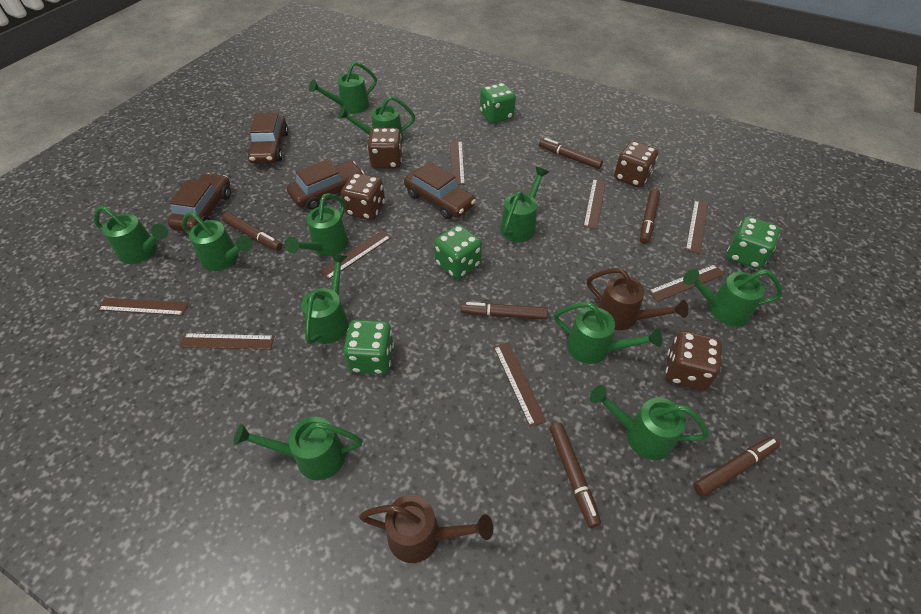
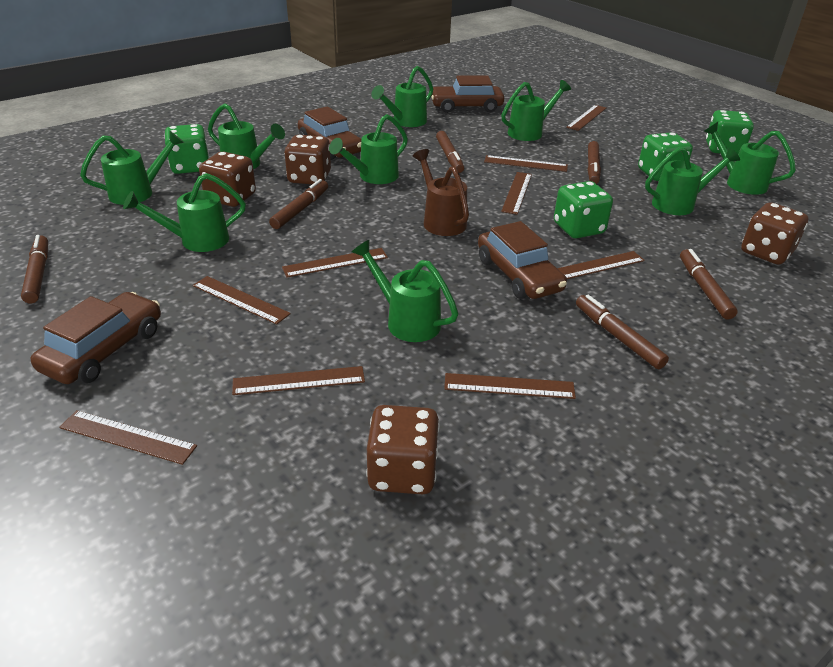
brown ruler: [98,298,189,316] [179,333,275,350] [319,230,391,280] [450,141,465,185] [494,342,547,427] [583,179,606,230] [648,264,725,302] [686,200,708,254] = 8 -> [59,410,197,465] [193,276,291,324] [232,366,365,395] [282,248,388,278] [444,373,576,399] [484,155,568,172] [501,172,532,215] [557,251,645,279] [566,105,606,131] = 9
brown watering can: [359,495,493,563] [587,268,689,330] = 2 -> [413,149,469,236] = 1
green watering can: [94,206,168,264] [182,212,253,271] [233,417,362,480] [285,193,348,256] [301,254,349,345] [309,62,377,114] [338,96,415,142] [500,167,549,242] [554,302,663,364] [590,385,709,460] [683,269,783,326] = 11 -> [80,131,184,205] [123,173,246,252] [208,104,285,169] [329,114,408,184] [352,240,458,342] [371,66,433,127] [501,80,571,141] [645,147,740,215] [704,122,796,195] = 9

